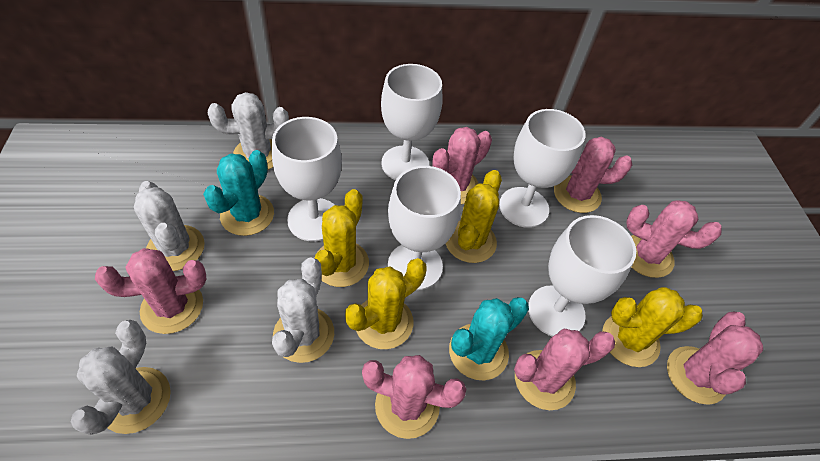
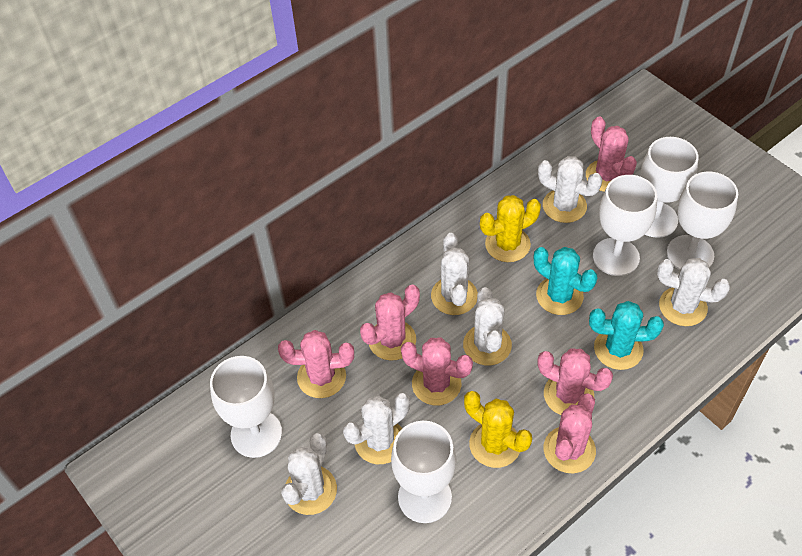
pink cactus: [95,248,206,334] [362,355,466,439] [432,127,492,204] [514,328,615,410] [554,137,632,213] [627,200,722,278] [667,312,763,405] = 7 -> [278,330,354,398] [360,285,420,361] [401,338,473,405] [537,348,613,415] [544,393,596,473] [586,117,637,192] = 6
white cactus: [71,320,171,435] [134,181,205,271] [208,92,289,170] [272,258,334,363] = 4 -> [281,433,337,515] [343,393,410,464] [431,233,478,315] [463,287,512,365] [538,156,602,223] [657,258,730,326] = 6
yellow cactus: [314,189,369,287] [345,258,427,349] [446,170,502,263] [602,287,703,367] = 4 -> [464,391,532,468] [480,195,541,262] = 2

